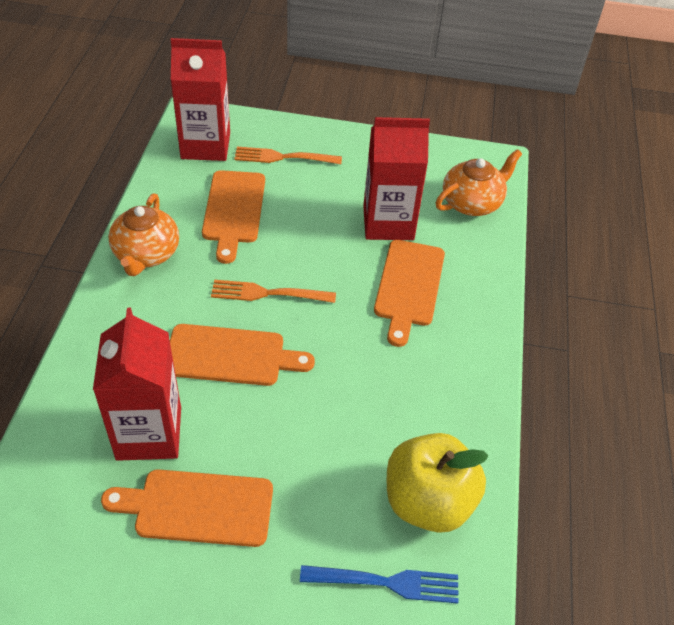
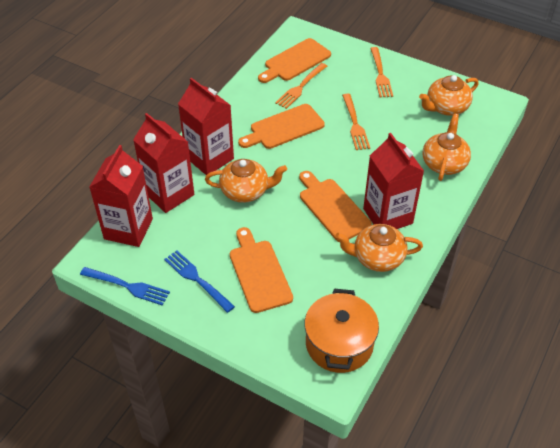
blue fork: [300,565,459,603] = 1 -> [80,267,170,306] [164,250,235,313] = 2
orange fork: [211,280,336,303] [234,147,342,164] = 2 -> [275,63,327,109] [342,94,370,150] [370,47,393,98] = 3
orange pot: none = 0 -> [304,289,379,373] = 1
orange teapot: [108,193,179,276] [436,149,522,216] = 2 -> [205,159,287,203] [335,224,423,272] [419,75,479,116] [422,113,471,181] = 4
red carton: [93,308,181,461] [171,38,230,161] [363,117,430,240] = 3 -> [89,145,153,247] [133,113,194,213] [178,78,234,175] [363,133,424,229] = 4
yellow apple: [387,433,488,533] = 1 -> none = 0

